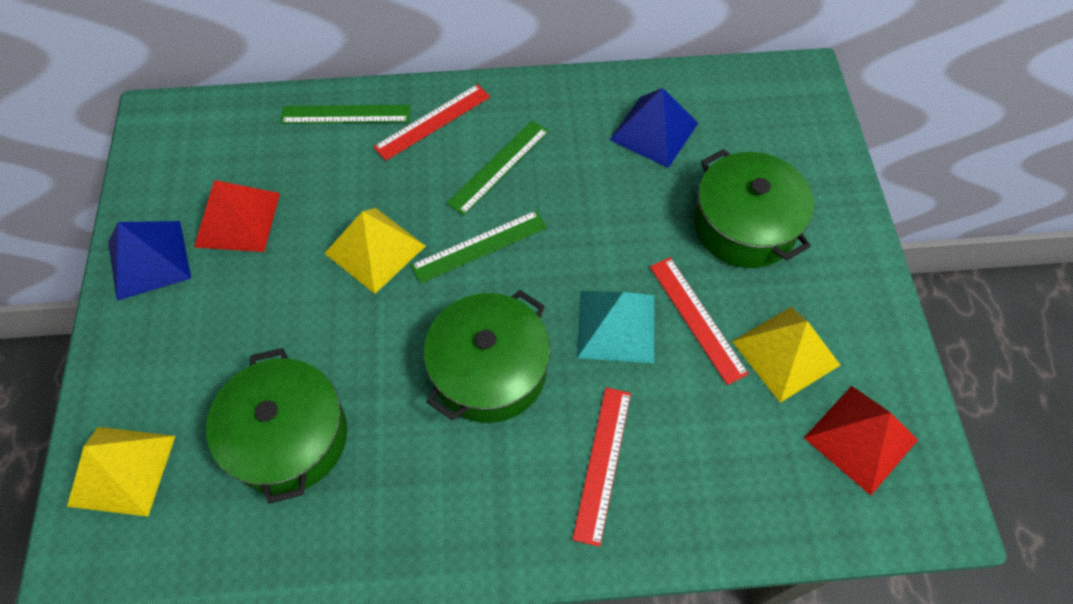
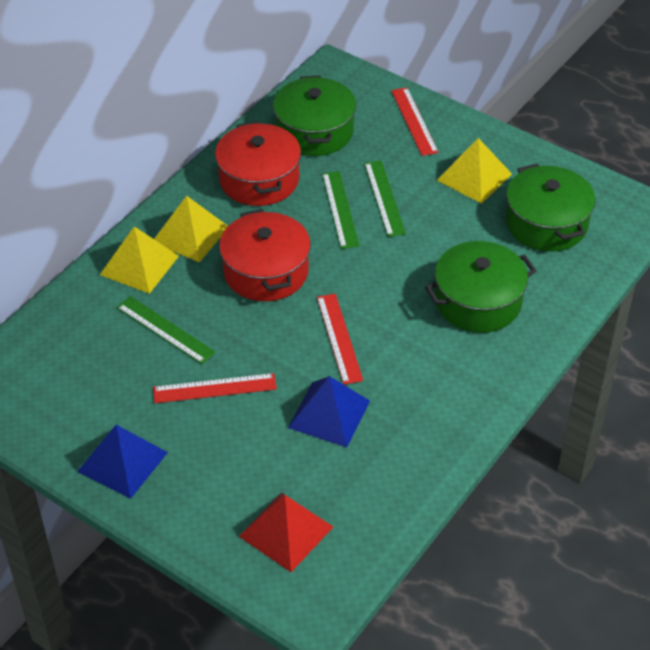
red pot: none = 0 -> [215,121,301,206] [219,209,311,301] = 2
red pyramid: [194,180,280,252] [804,386,918,496] = 2 -> [239,493,333,572] = 1
turquoise pyramid: [577,291,654,363] = 1 -> none = 0

